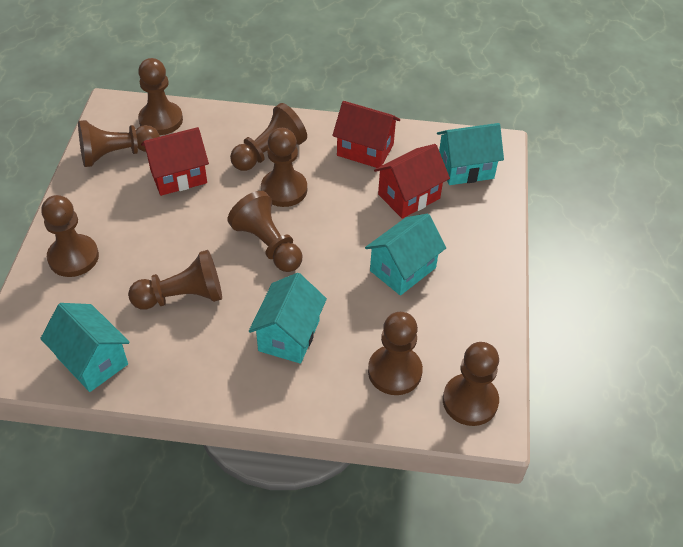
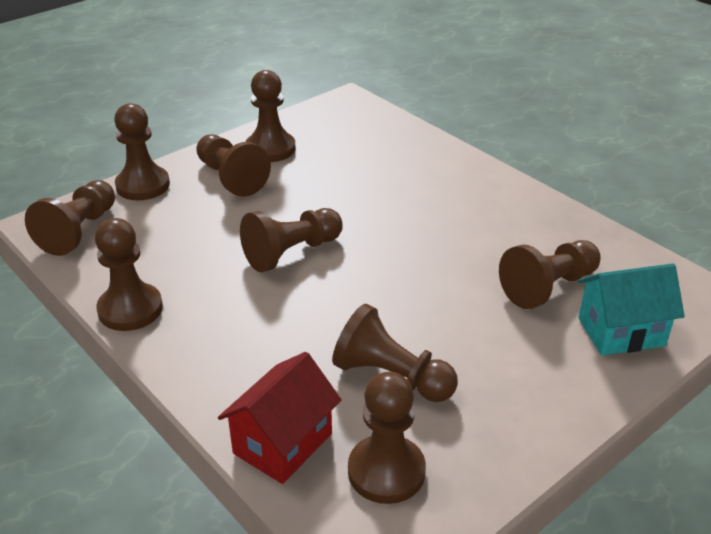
red house: [141,127,209,196] [332,101,400,168] [374,144,450,219] = 3 -> [218,352,342,484] = 1
turquoise house: [40,303,130,392] [249,273,327,364] [365,213,446,296] [437,123,504,185] = 4 -> [578,263,685,356] = 1

